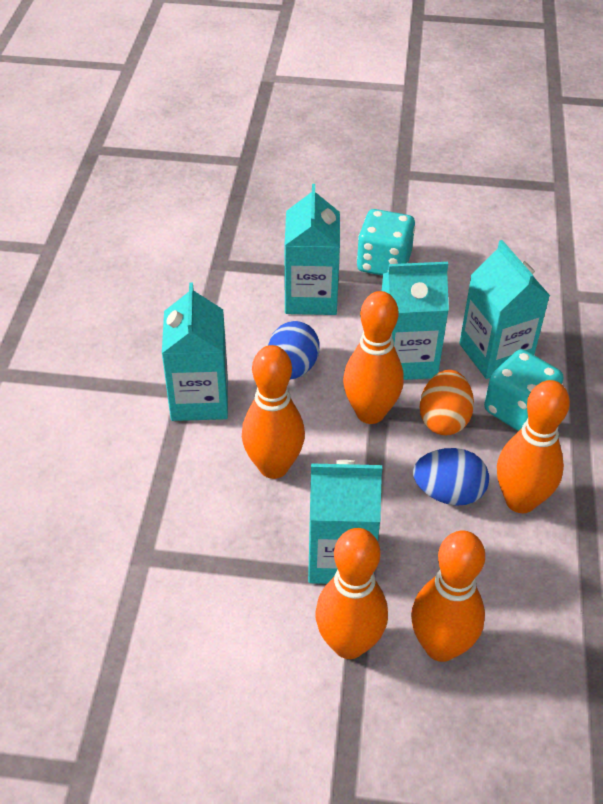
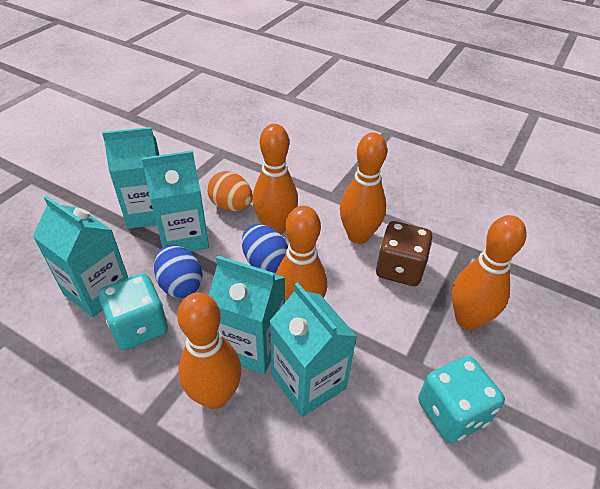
brown dice: none = 0 -> [376,221,432,286] = 1

